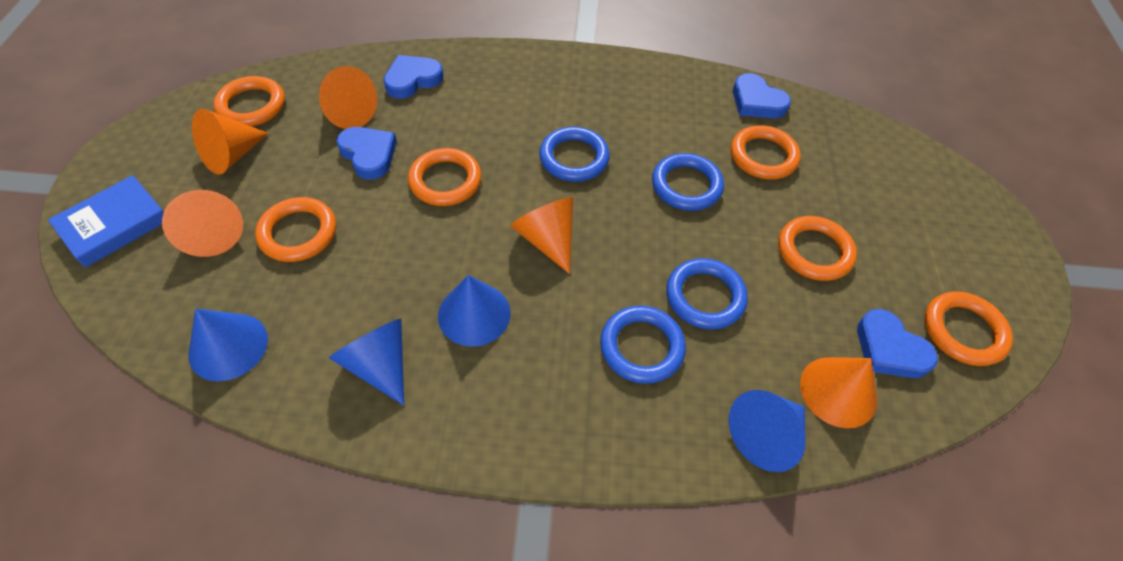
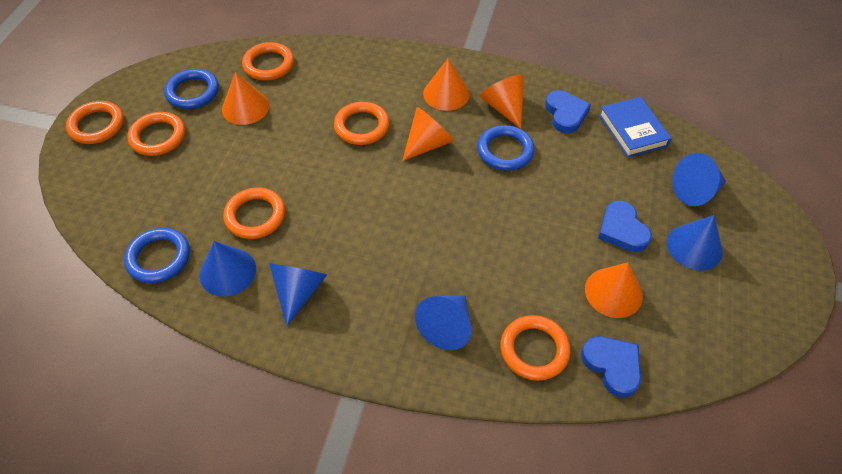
blue cone: [188,309,268,381] [329,319,404,406] [438,275,511,347] [729,390,805,472] = 4 -> [199,241,256,297] [269,264,327,326] [415,295,471,350] [667,215,723,270] [672,153,726,206] = 5
blue heart: [336,127,397,180] [383,55,443,99] [733,73,791,118] [857,309,938,378] = 4 -> [545,90,591,133] [581,336,641,398] [598,200,652,252] = 3
blue ring: [539,127,610,182] [600,305,686,384] [652,153,724,211] [666,258,748,330] = 4 -> [124,228,190,283] [164,69,219,109] [477,125,535,171] = 3

